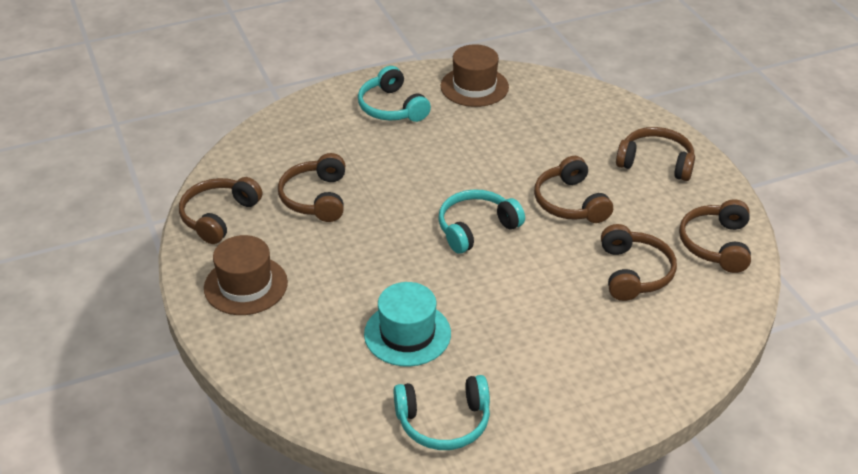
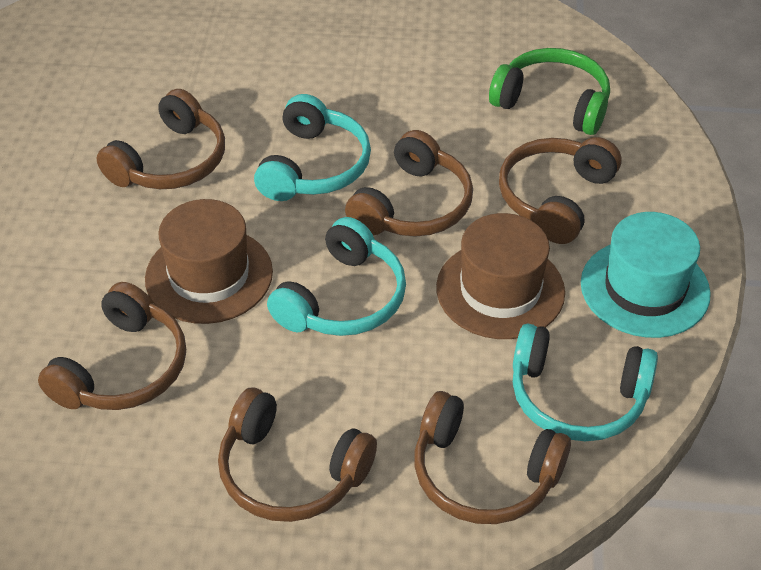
green headphones: none = 0 -> [489,48,610,135] = 1

